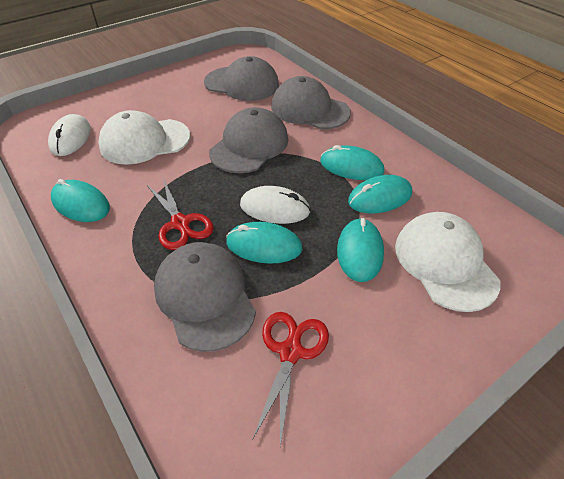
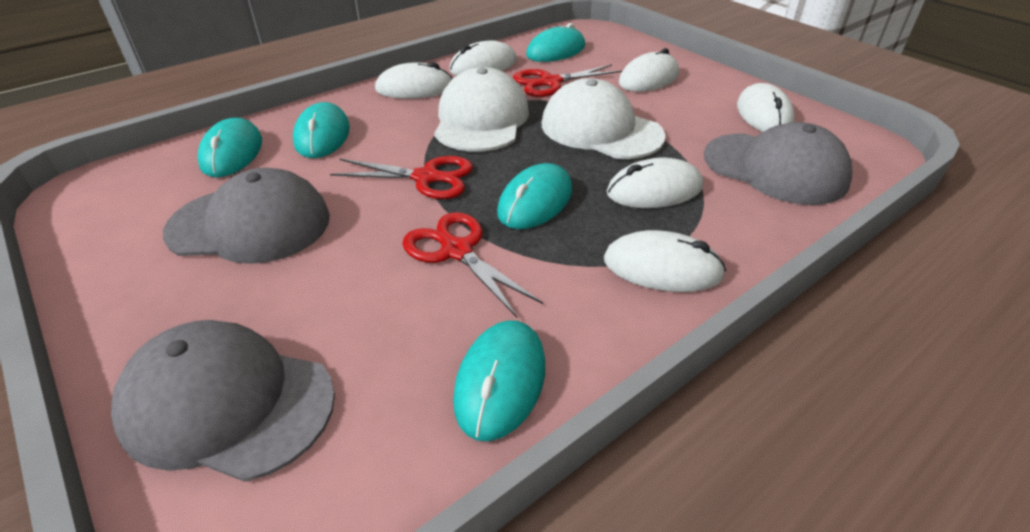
grey cap: [154,242,256,352] [204,56,279,101] [209,107,288,173] [271,76,351,129] = 4 -> [111,320,335,482] [163,168,330,264] [704,122,853,205] = 3
red scissors: [147,177,214,250] [252,312,329,446] = 2 -> [330,156,473,199] [402,212,543,317] [513,64,622,97] = 3
white mouse: [48,114,91,156] [240,186,311,224] = 2 -> [375,62,453,99] [449,40,517,76] [604,230,726,292] [607,158,703,208] [619,48,679,92] [737,83,795,132] = 6

